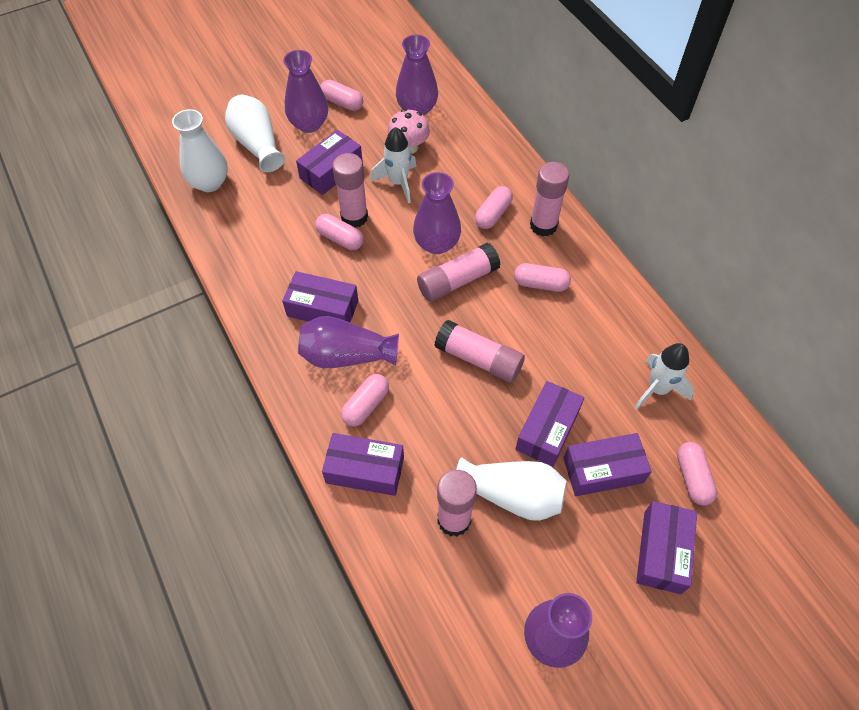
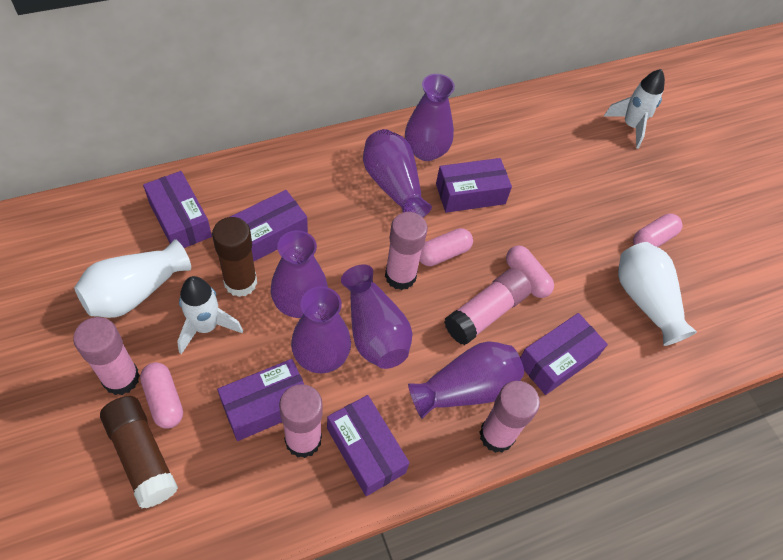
brown glue stick: none = 0 -> [100,396,178,508] [212,217,257,297] = 2
pink capsule: [315,214,364,250] [320,80,363,111] [341,374,389,427] [475,186,513,229] [514,263,571,292] [677,442,717,506] = 6 -> [140,362,183,429] [419,228,473,266] [506,246,554,298] [633,214,683,247] = 4
pink mushroom: [387,109,430,154] = 1 -> none = 0
purple vase: [283,50,328,133] [298,316,399,368] [396,35,438,116] [413,172,461,254] [524,593,592,668] = 5 -> [271,230,328,318] [291,286,351,373] [341,264,413,369] [363,129,432,217] [405,74,455,161] [408,341,524,419] = 6
white vase: [172,109,228,192] [225,95,285,172] [456,457,567,521] = 3 -> [74,239,191,318] [618,242,697,346] = 2

